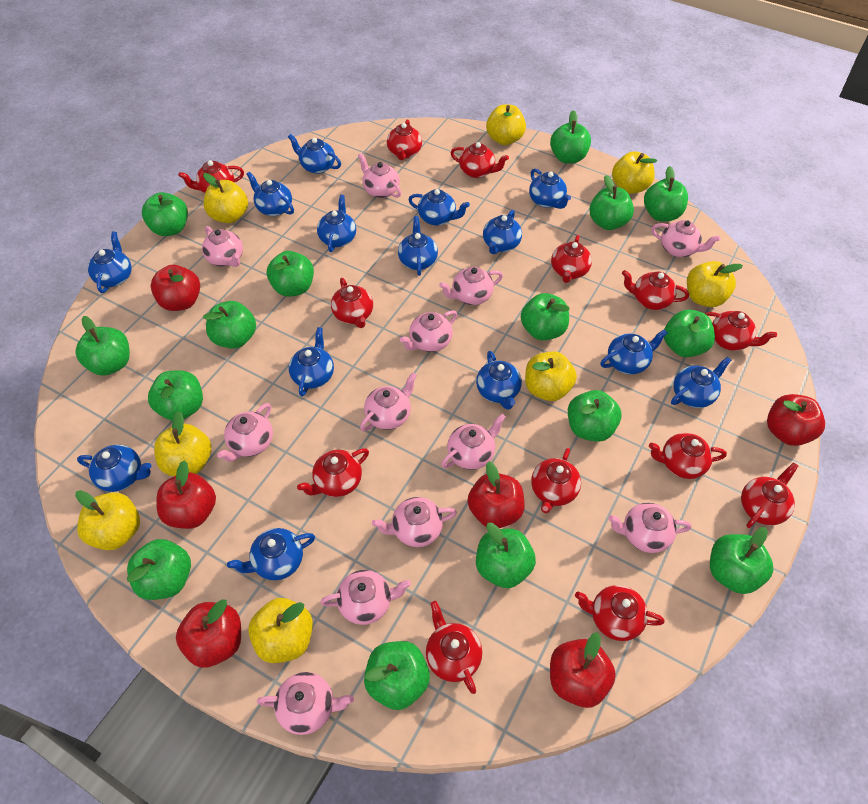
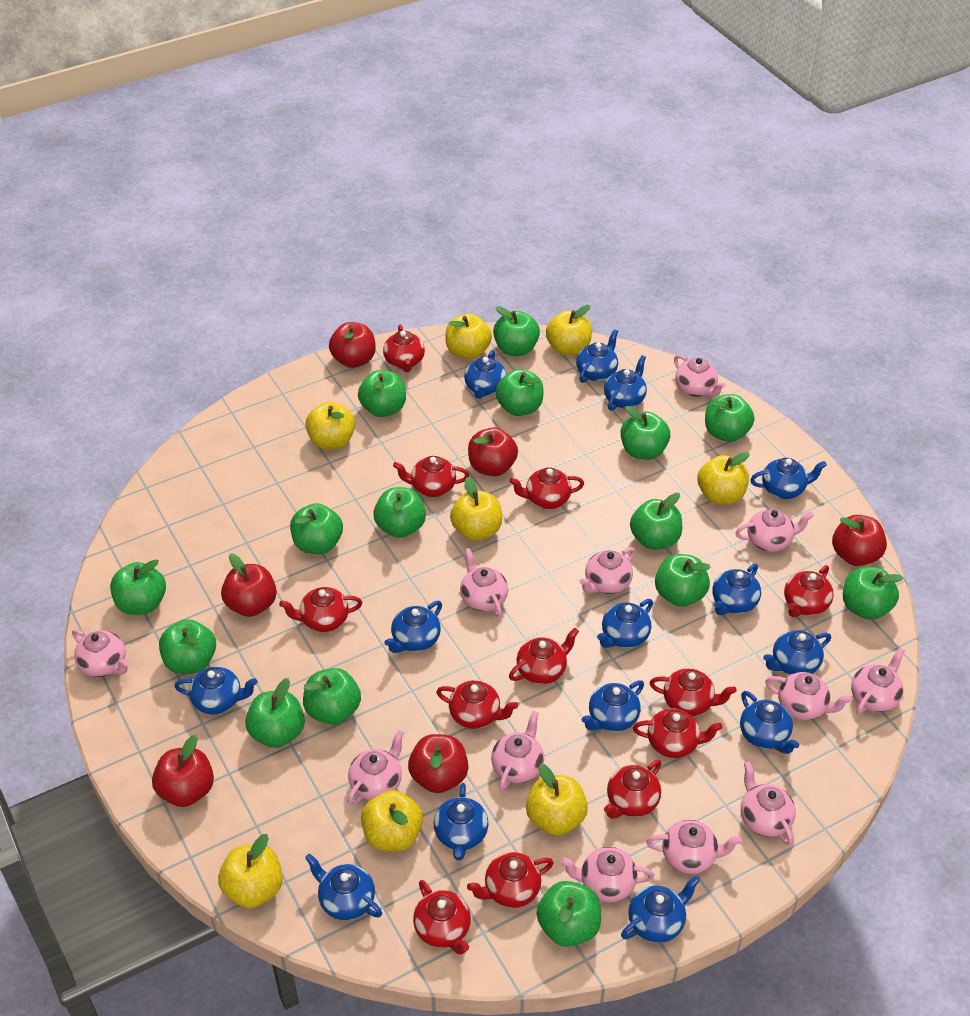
red teapot: [178,160,244,193] [297,448,369,497] [331,278,373,328] [387,119,422,160] [426,601,482,694] [450,142,509,178] [531,448,581,513] [551,235,592,283] [575,585,664,641] [622,270,689,310] [649,433,727,479] [705,311,777,351] [741,462,798,528] = 13 -> [279,587,362,632] [383,324,425,372] [393,456,469,497] [413,880,471,955] [436,680,518,729] [467,852,554,908] [509,468,584,509] [509,628,579,684] [604,760,661,819] [633,709,722,758] [650,668,737,716] [784,565,834,617] = 12

